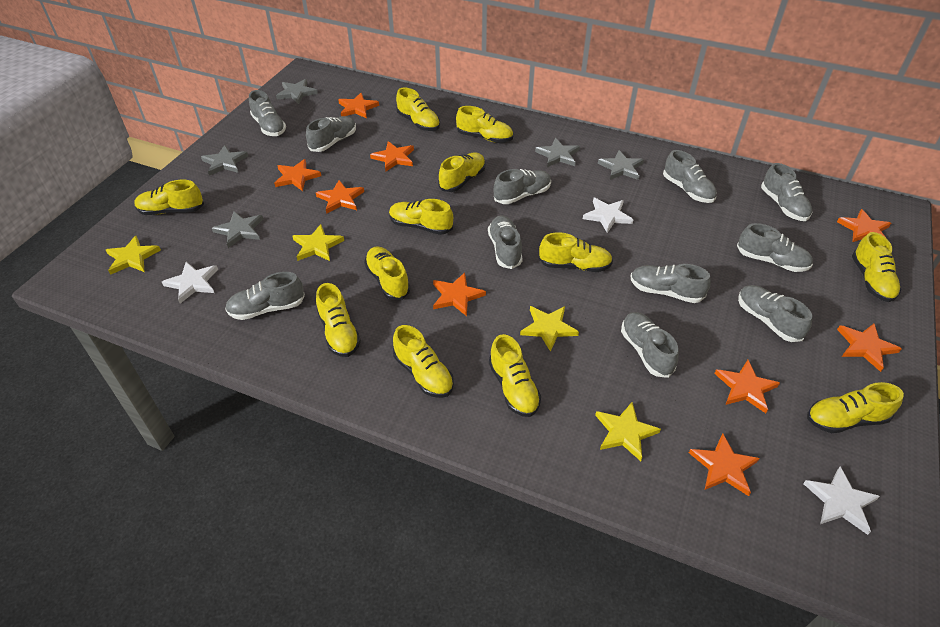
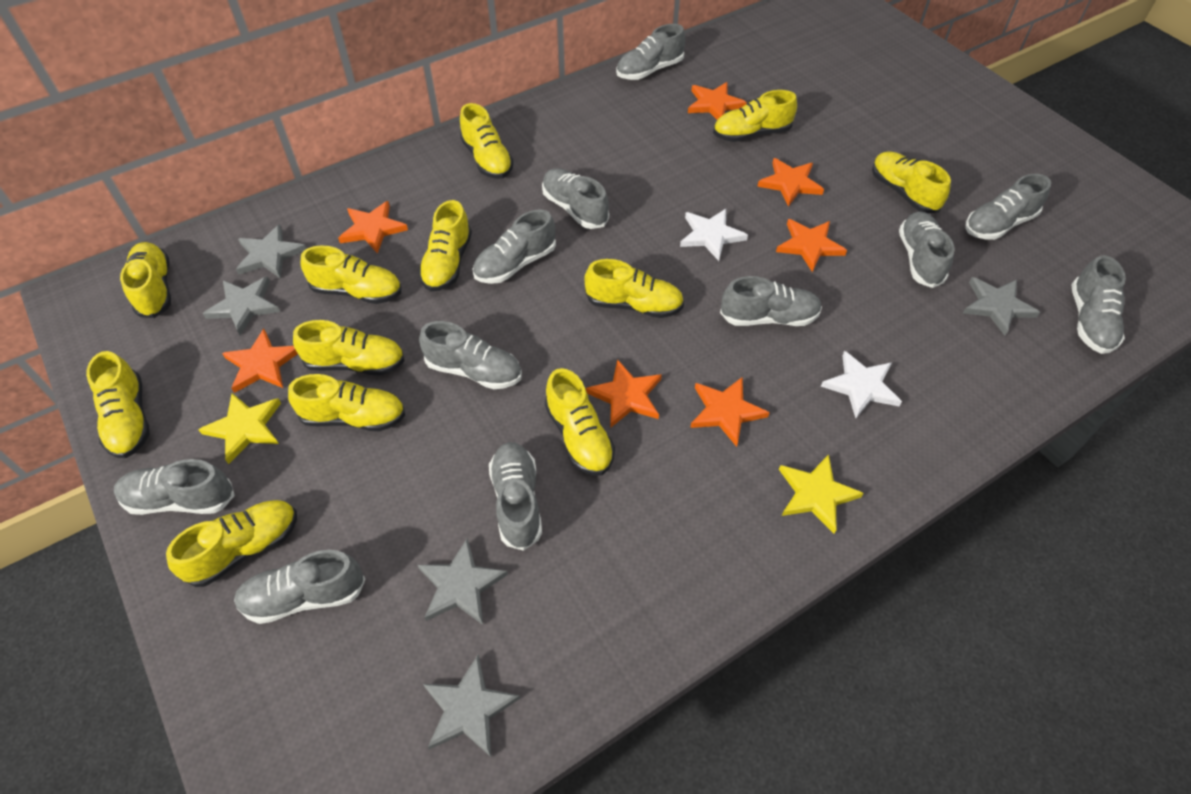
orange star: [274,159,321,191] [316,180,364,214] [338,93,379,119] [370,141,414,171] [433,273,486,316] [689,433,760,496] [714,360,780,413] [837,209,891,242] [837,324,902,372] = 9 -> [222,329,298,393] [338,201,408,254] [586,359,662,428] [688,82,747,120] [690,377,770,447] [757,158,824,207] [776,219,847,272] = 7
white star: [162,262,218,304] [583,198,633,233] [803,467,880,535] = 3 -> [680,209,748,261] [821,351,902,418] = 2
yellow star: [106,236,161,275] [293,224,344,261] [520,306,579,352] [595,402,661,461] = 4 -> [198,393,281,464] [779,455,864,534] = 2

